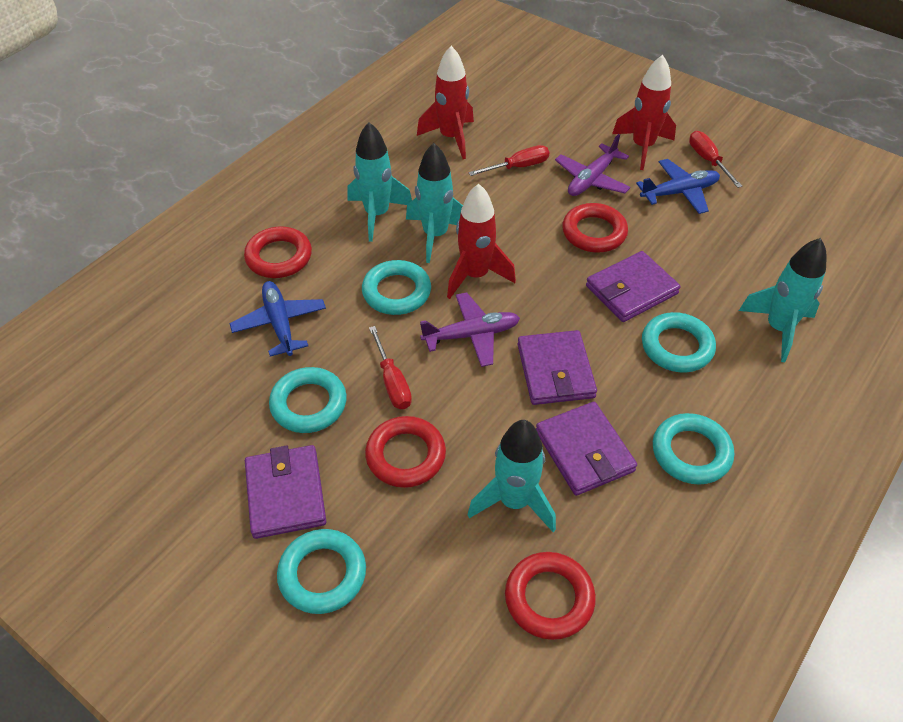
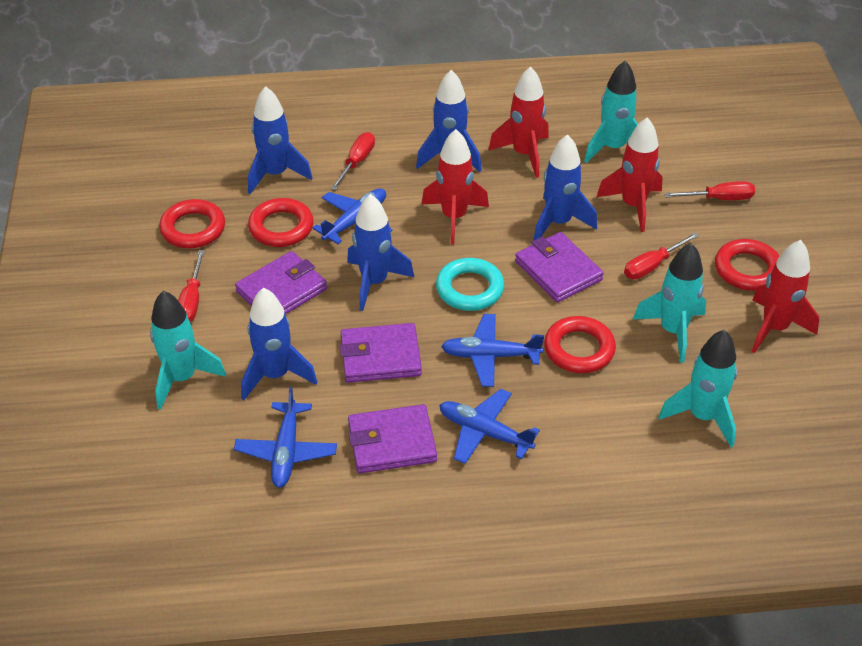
blue plane: [229,281,326,357] [636,159,720,214] = 2 -> [234,387,337,488] [312,188,392,244] [439,389,540,464] [441,314,544,387] = 4
blue rocket: none = 0 -> [241,288,317,400] [248,86,312,194] [347,194,415,311] [416,70,482,172] [533,134,597,241] = 5
purple plane: [420,292,520,367] [555,134,631,196] = 2 -> none = 0
red rocket: [417,46,474,159] [447,184,516,299] [612,55,676,170] = 3 -> [422,129,489,244] [488,66,549,178] [597,117,663,232] [752,240,819,353] = 4
red screwdriver: [369,326,412,409] [468,145,549,176] [689,131,742,188] = 3 -> [178,250,205,322] [330,132,375,190] [624,233,699,279] [664,181,755,200] = 4
turquoise ring: [269,367,347,433] [277,529,366,614] [362,260,431,315] [642,312,716,372] [653,413,734,485] = 5 -> [436,258,504,311] = 1

